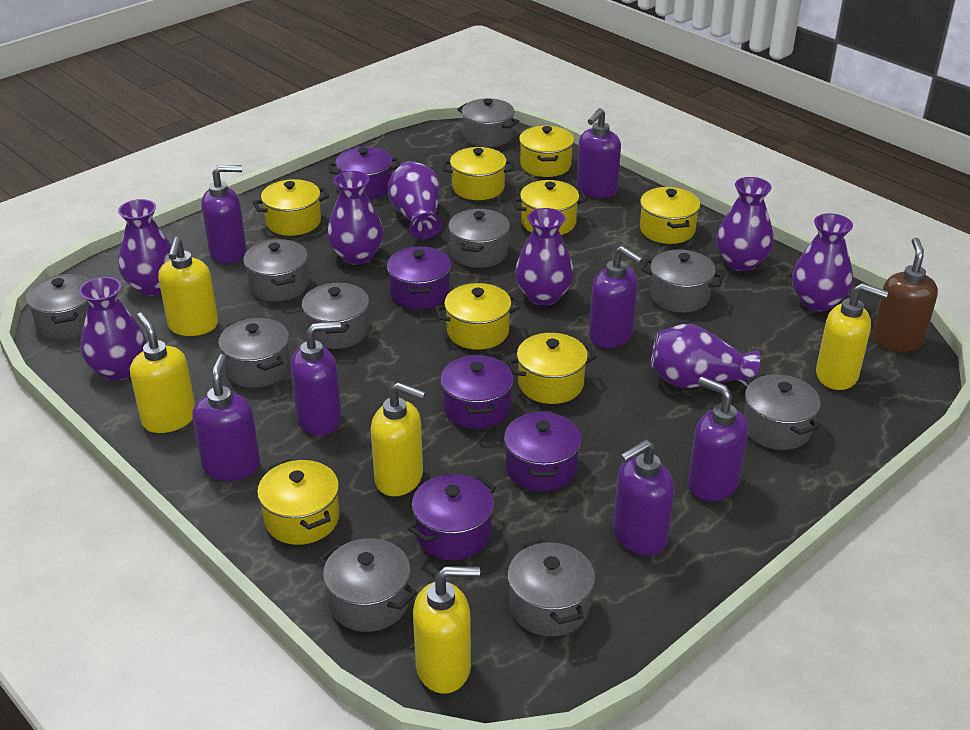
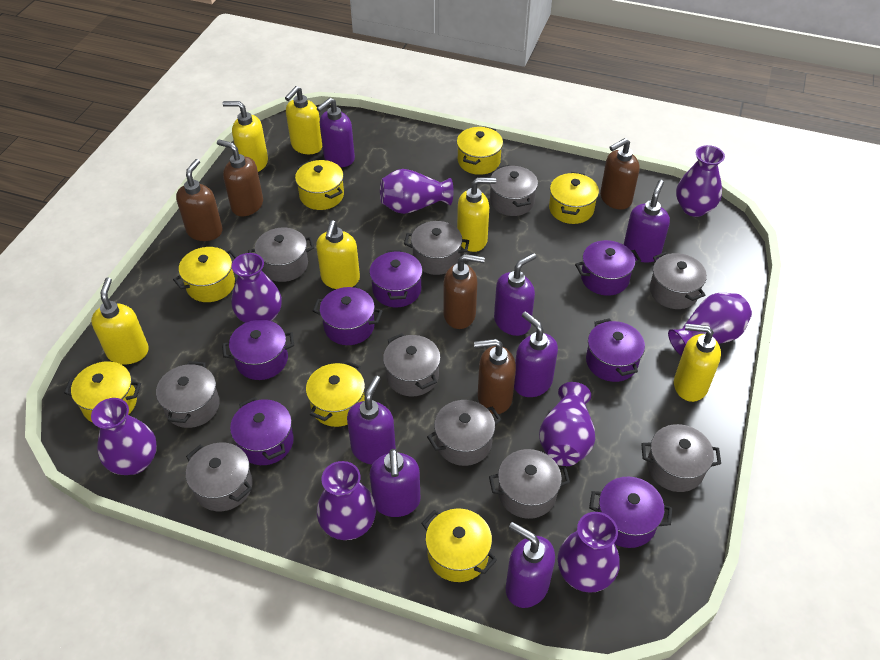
brown soap dispenser: [872,238,938,352] = 1 -> [176,159,223,241] [217,139,263,217] [443,254,485,329] [474,339,516,414] [600,138,639,210] = 5
purple pot: [328,147,400,199] [387,246,451,309] [408,474,496,560] [441,354,513,429] [504,411,581,492] = 5 -> [222,320,294,380] [230,397,294,465] [313,287,382,345] [369,250,423,307] [575,240,641,296] [586,318,645,382] [589,477,672,548] = 7
yellow pot: [253,179,329,236] [257,459,340,545] [435,283,521,350] [443,147,514,200] [507,333,597,404] [512,180,587,235] [519,126,574,177] [640,187,700,244] = 8 -> [64,361,141,423] [173,247,237,302] [295,160,344,210] [306,361,365,427] [422,509,497,582] [457,126,503,175] [549,172,599,224] = 7
yellow soap dispenser: [130,313,195,433] [158,237,218,336] [371,382,426,496] [413,566,480,694] [816,283,888,390] = 5 -> [91,277,149,365] [223,101,268,172] [285,86,322,154] [316,220,360,289] [457,177,496,252] [674,324,721,402] = 6

